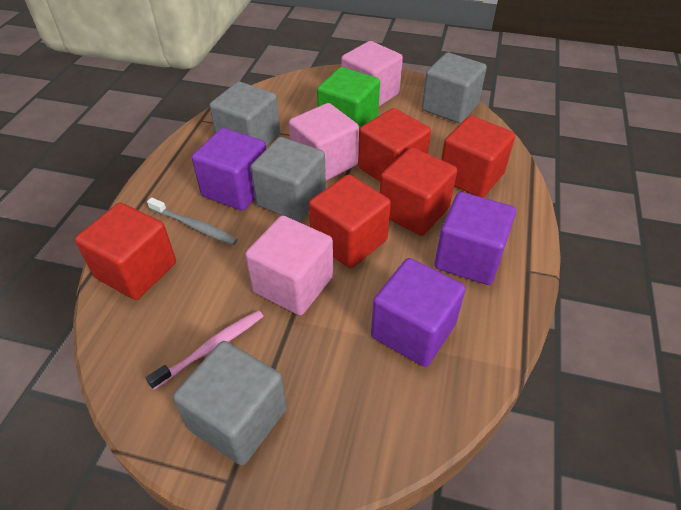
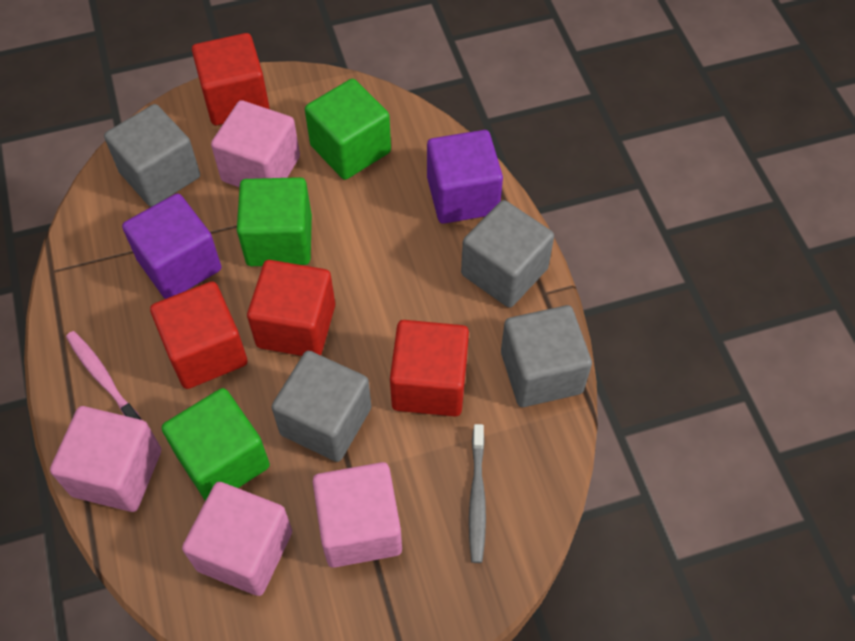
green cube: [317,67,380,129] = 1 -> [162,388,270,501] [237,177,312,266] [305,79,391,180] = 3
pink cube: [245,216,333,315] [289,103,359,181] [341,41,403,106] = 3 -> [50,406,161,512] [182,482,292,596] [211,100,300,187] [313,462,402,568] = 4
purple cube: [192,128,266,211] [371,258,466,367] [434,192,516,285] = 3 -> [122,193,222,299] [427,130,503,224] = 2
red cube: [75,203,176,300] [309,174,391,268] [358,108,431,181] [380,147,457,236] [441,116,515,197] = 5 -> [150,281,247,389] [192,33,270,125] [247,260,335,356] [390,320,469,416] = 4

